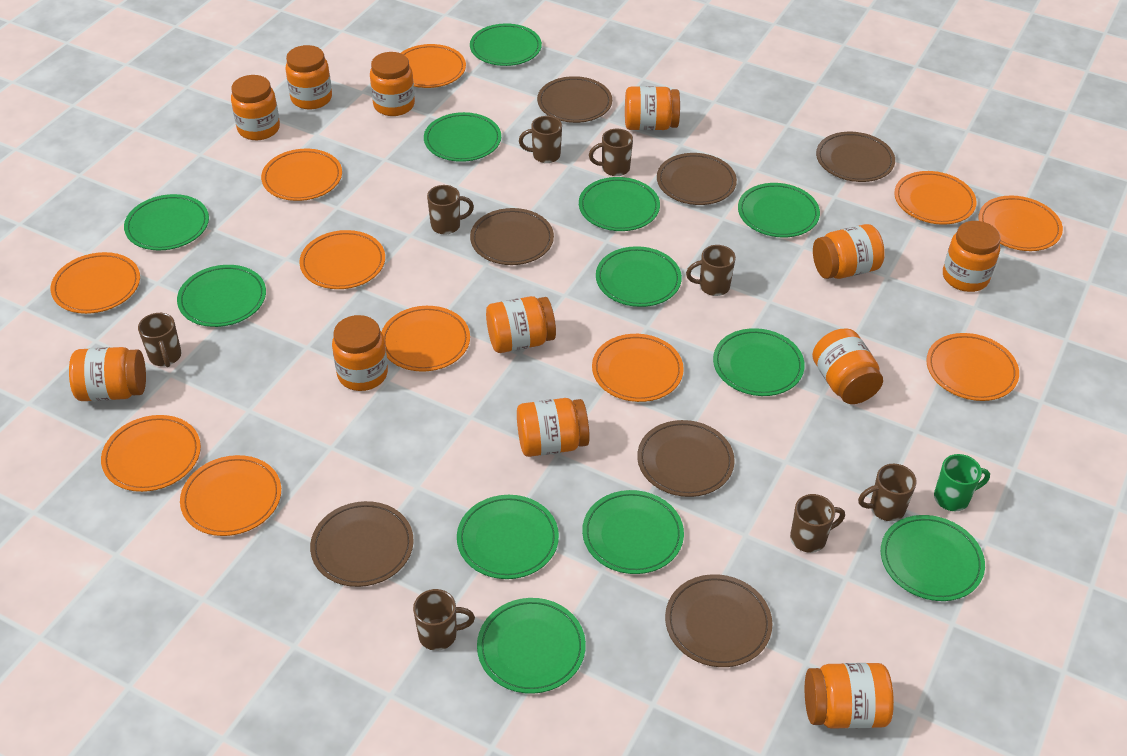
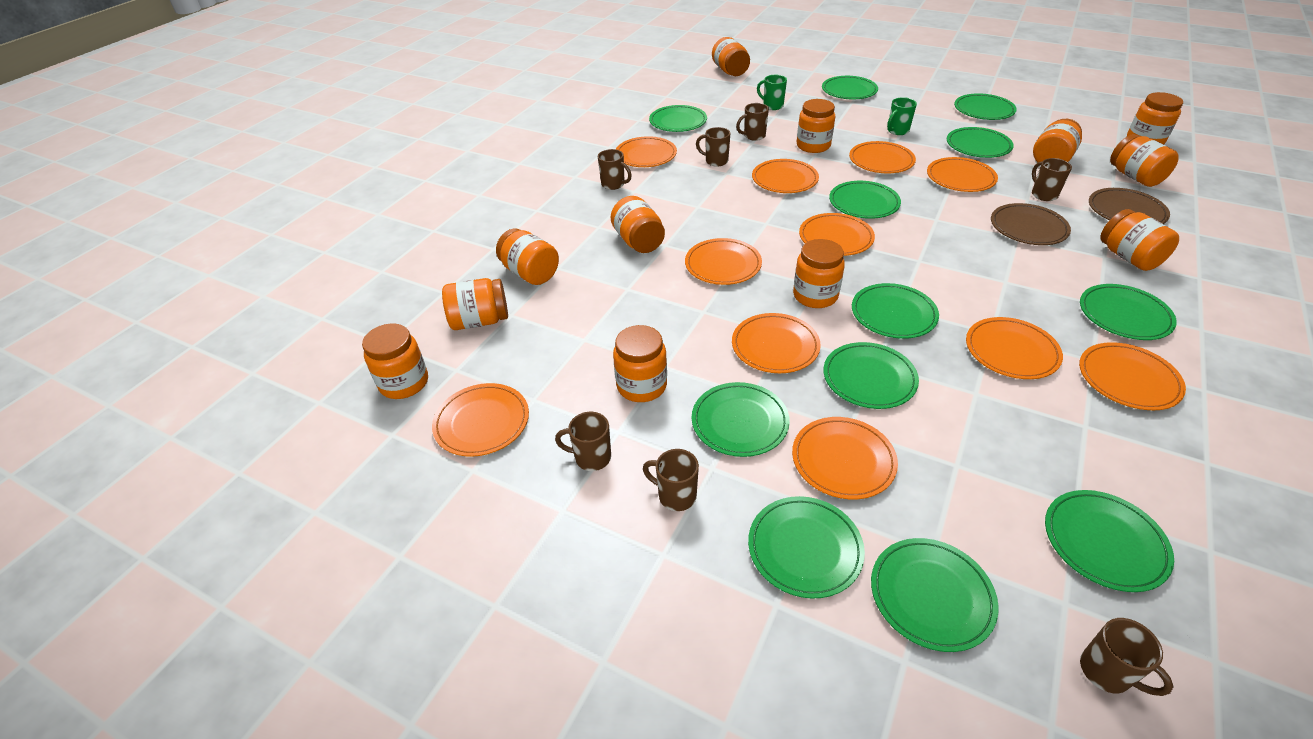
brown mug: [138,313,181,367] [413,589,475,651] [427,185,474,235] [519,116,562,163] [589,129,633,176] [686,245,736,296] [790,494,845,553] [858,464,917,521] = 8 -> [555,412,611,471] [598,149,632,190] [643,449,699,511] [696,127,730,167] [736,103,769,141] [1032,158,1072,201] [1080,618,1174,696] = 7
brown plate: [310,501,414,587] [470,208,554,265] [537,76,612,123] [637,420,735,497] [657,153,737,205] [665,574,772,667] [816,132,895,182] = 7 -> [991,203,1071,245] [1089,188,1170,224] = 2
green mug: [934,454,990,511] = 1 -> [757,75,787,110] [887,97,917,135] = 2

